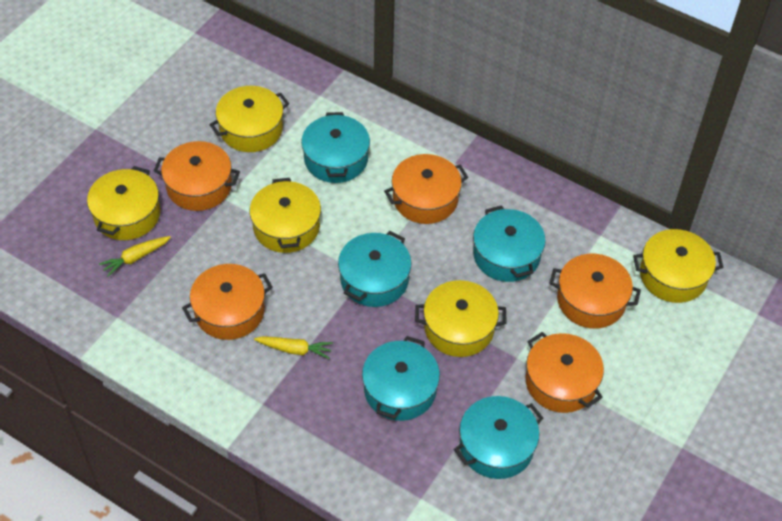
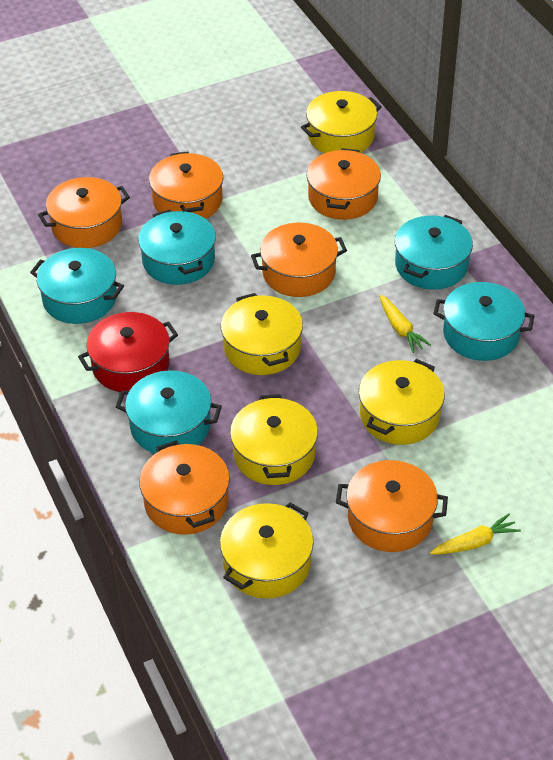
orange pot: [154,141,240,211] [182,264,273,340] [384,154,468,224] [526,332,604,413] [549,254,641,329] = 5 -> [38,177,130,248] [139,440,230,535] [149,151,223,219] [251,223,347,297] [306,148,381,220] [336,460,448,552] = 6
red pot: none = 0 -> [78,312,178,392] = 1

